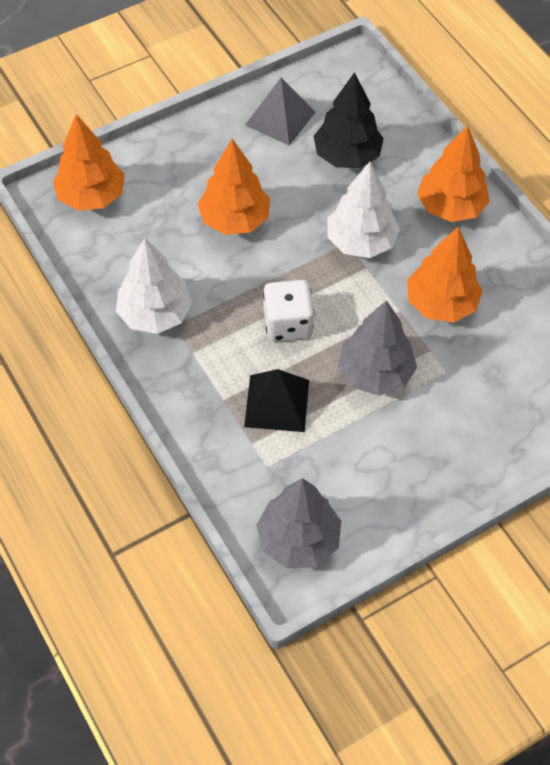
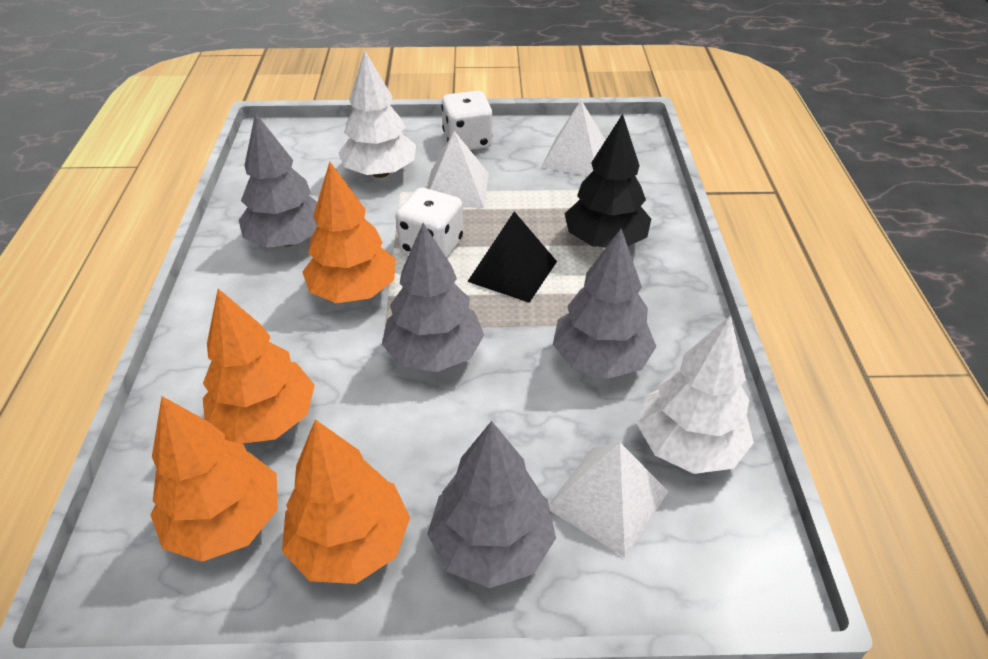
grey pyramid: [245,78,315,146] = 1 -> none = 0
grey tree: [257,478,341,569] [338,300,417,396] = 2 -> [239,113,317,248] [382,223,484,372] [427,421,556,588] [553,229,657,379] = 4
white dice: [263,280,315,341] = 1 -> [395,188,464,258] [441,91,493,150] = 2
white pyramid: none = 0 -> [427,131,489,208] [541,100,605,176] [549,442,669,558] = 3

